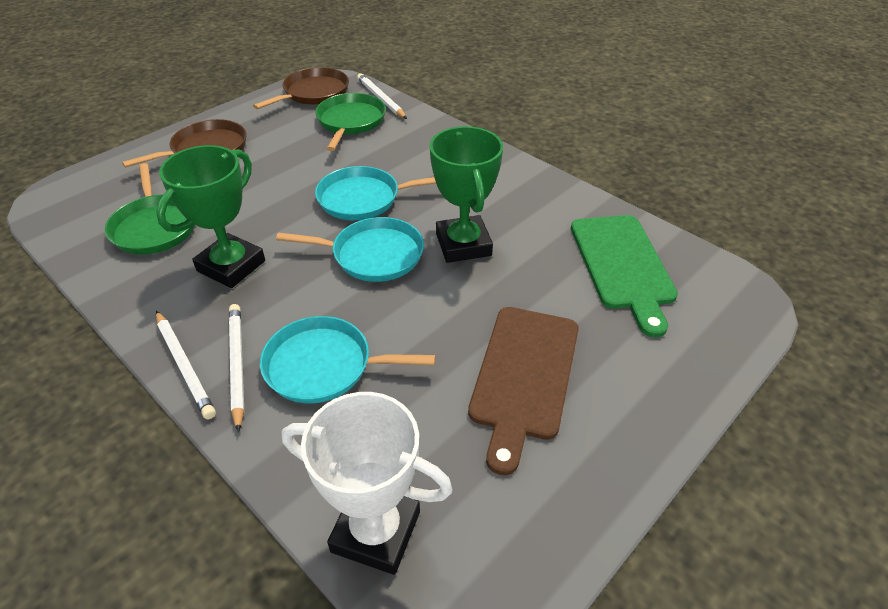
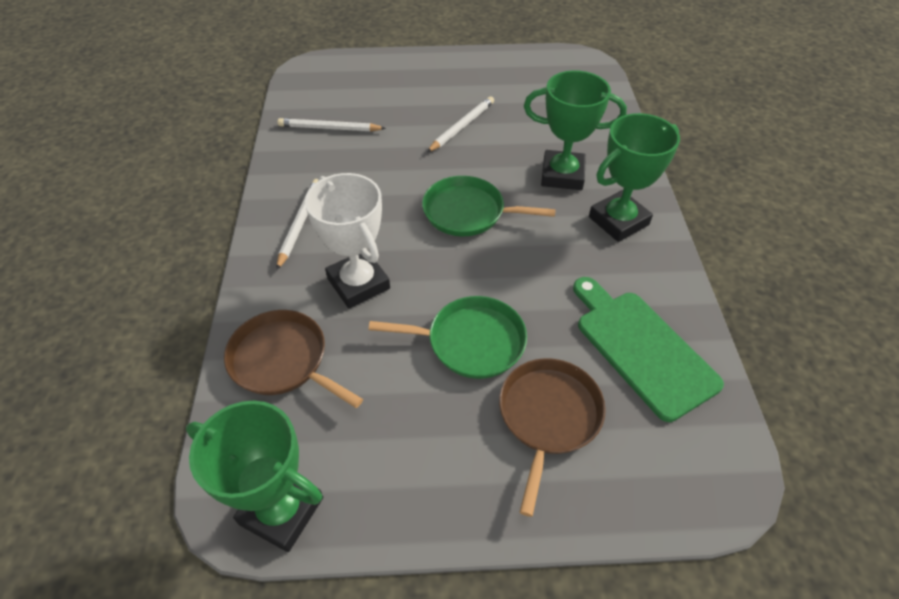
brown cutting board: [468,307,579,475] = 1 -> none = 0
green trophy: [156,145,265,288] [429,126,503,263] = 2 -> [186,401,323,552] [524,70,627,190] [589,113,680,242] = 3
turquoise pan: [260,316,436,403] [276,217,424,282] [315,166,436,220] = 3 -> none = 0

